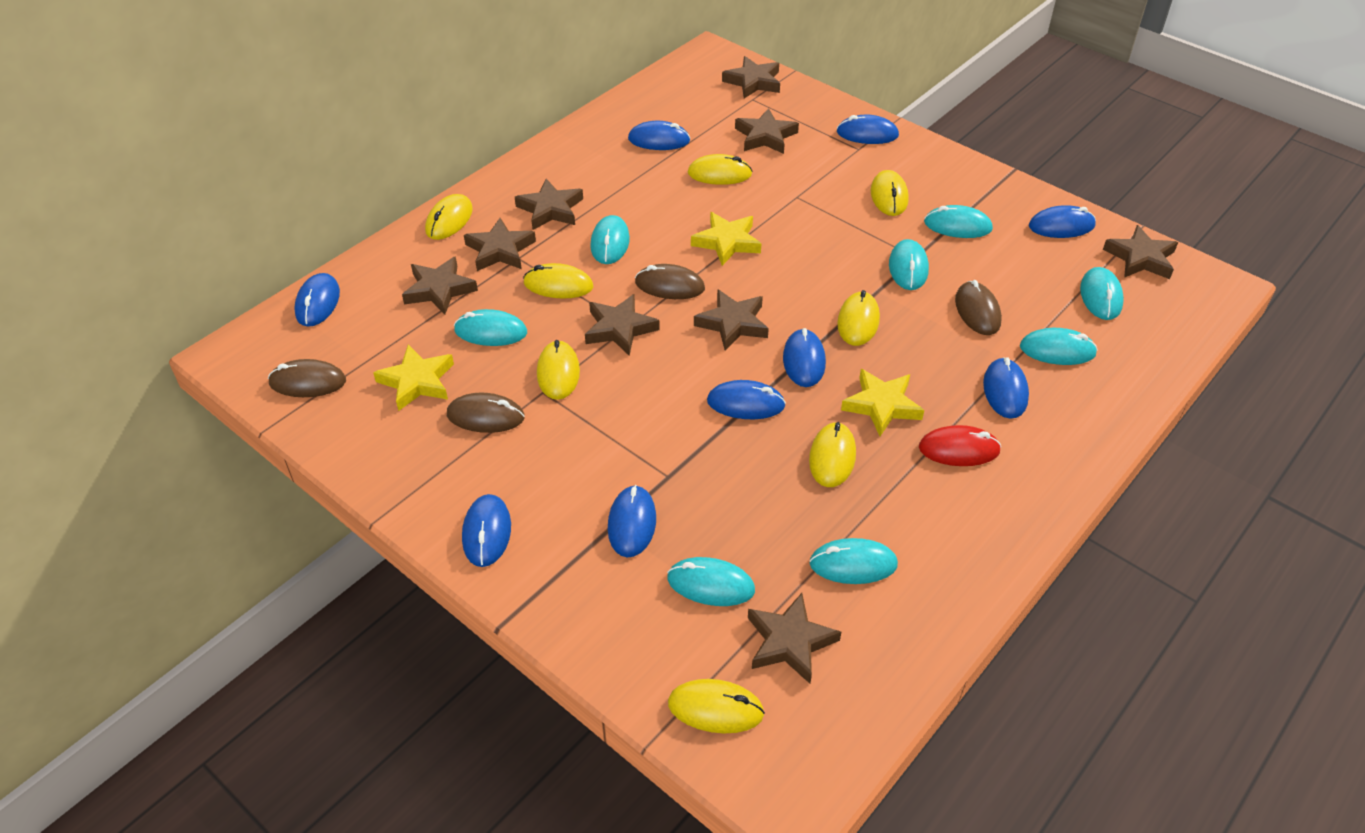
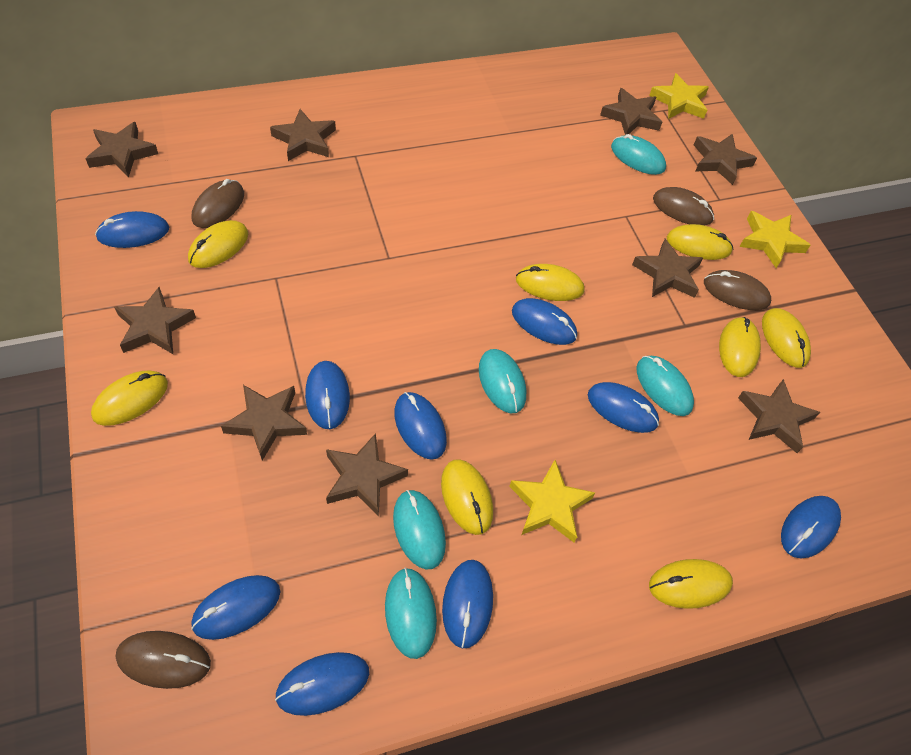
red mouse: [919,425,1001,466] = 1 -> none = 0
turquoise mouse: [454,309,527,346] [590,215,630,264] [667,557,755,606] [809,538,898,584] [889,239,929,290] [924,205,993,238] [1020,328,1098,365] [1080,267,1124,320] = 8 -> [385,568,437,659] [393,490,446,569] [479,349,526,413] [611,134,666,175] [637,356,694,416] = 5

